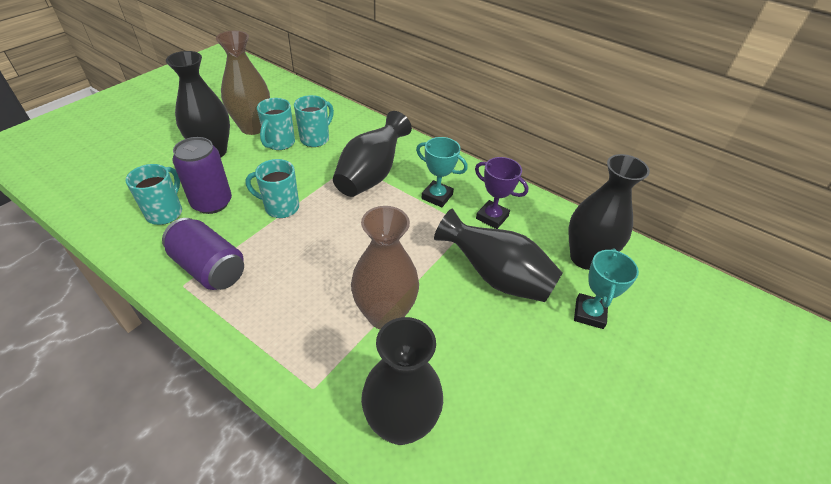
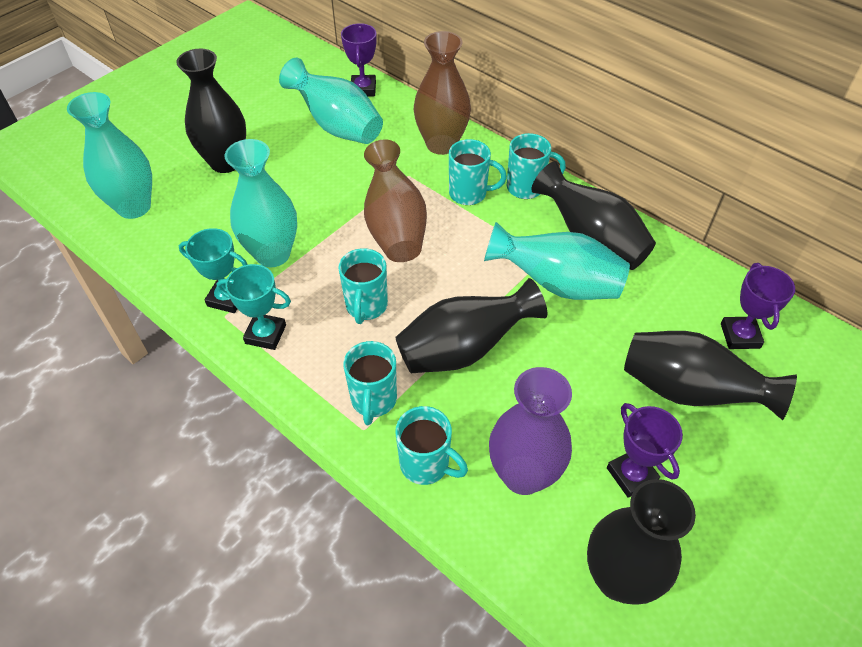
purple can: [162,218,244,290] [172,137,232,214] = 2 -> none = 0
purple trophy: [475,157,529,229] = 1 -> [341,23,377,96] [607,403,683,498] [721,263,795,349] = 3
purple vase: none = 0 -> [489,367,572,495] = 1
turquoise mug: [125,164,182,225] [245,159,299,218] [257,98,295,150] [294,95,334,147] = 4 -> [338,248,388,324] [343,341,397,425] [395,406,468,485] [449,139,507,205] [507,133,566,199] = 5
turquoise vase: none = 0 -> [67,92,152,219] [225,139,297,267] [279,58,383,144] [484,222,630,300] = 4

